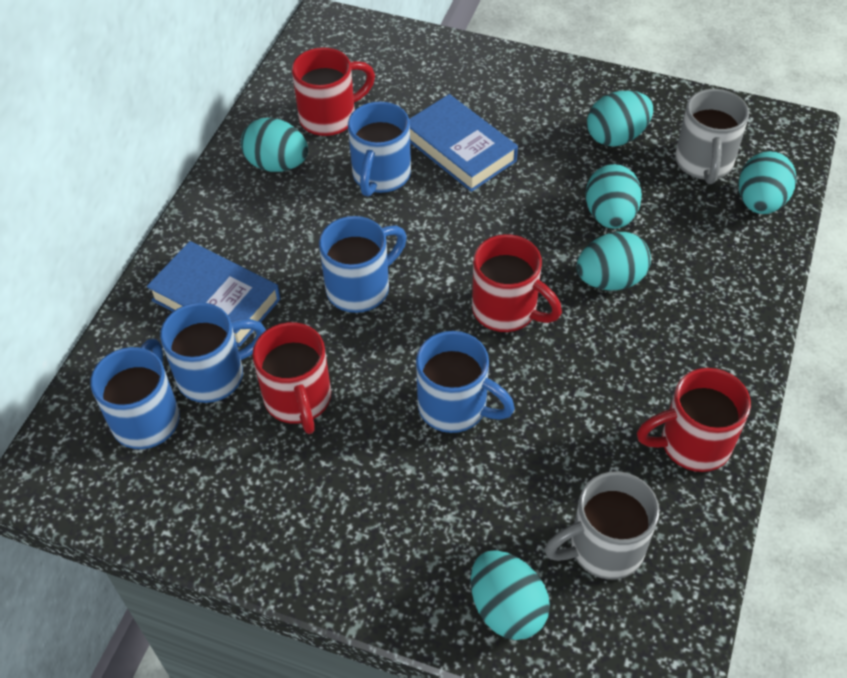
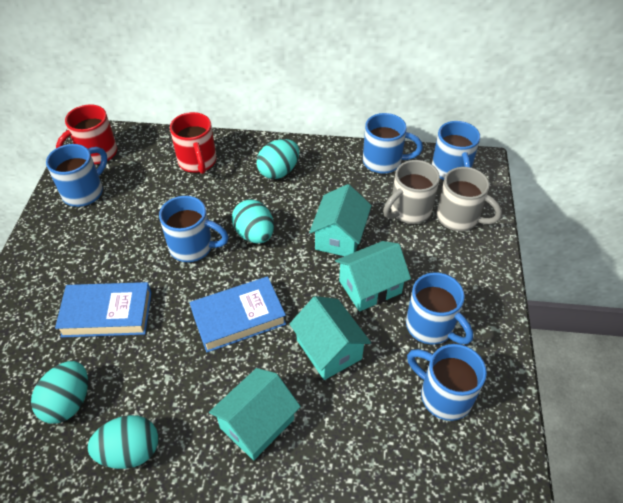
blue mug: [90,339,180,449] [160,302,266,403] [319,216,407,313] [348,101,411,197] [416,331,515,433] = 5 -> [46,144,107,207] [159,196,229,262] [363,113,423,174] [406,272,473,345] [407,344,487,421] [432,121,480,180] = 6
red mug: [252,322,331,434] [292,48,375,136] [472,234,562,332] [637,368,751,472] = 4 -> [56,104,117,164] [170,112,217,174] = 2
turquoise egg: [241,118,308,172] [471,550,550,640] [577,232,651,290] [586,164,642,229] [587,90,653,146] [739,151,796,214] = 6 -> [31,361,88,424] [87,415,158,469] [232,199,274,244] [256,139,299,179] = 4
turquoise house: none = 0 -> [209,368,301,460] [290,296,371,380] [309,184,372,256] [335,241,411,312] = 4

